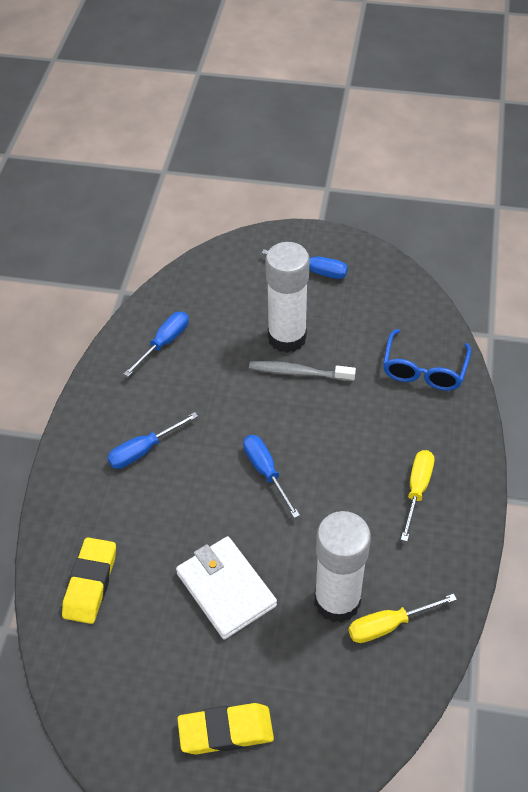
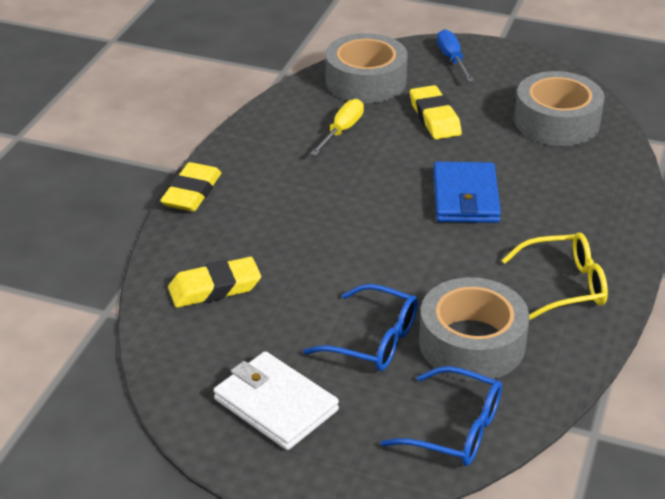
blue glasses: [383,329,471,391] = 1 -> [303,284,418,371] [381,366,502,466] = 2
blue screwdriver: [107,412,198,469] [124,312,189,377] [243,435,300,518] [262,249,348,279] = 4 -> [437,29,474,82] = 1
blue wallet: none = 0 -> [433,162,501,223] = 1
grey tape: none = 0 -> [325,33,408,103] [419,277,530,381] [514,71,605,146] = 3
grey toothbrush: [249,361,356,382] = 1 -> none = 0
white glue stick: [265,242,310,353] [314,511,371,623] = 2 -> none = 0
yellow eraser: [62,537,116,624] [177,703,274,755] = 2 -> [160,162,221,212] [168,257,261,308] [410,85,462,140] = 3
yellow glasses: none = 0 -> [502,232,608,320] = 1
yellow screwdriver: [348,594,457,643] [401,450,434,542] = 2 -> [310,99,364,155] = 1

